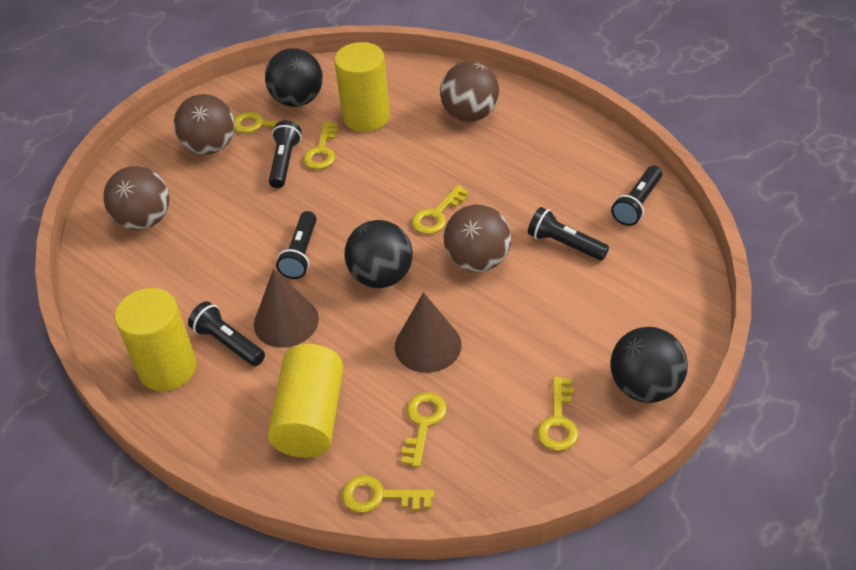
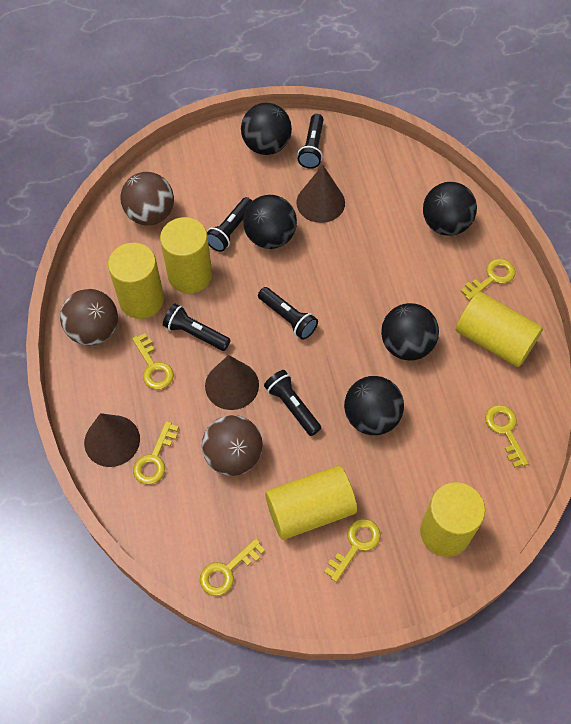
black ball: [265,48,323,107] [344,220,413,288] [610,327,688,403] = 3 -> [241,103,292,155] [243,195,297,249] [344,376,404,435] [381,303,439,360] [423,182,477,236] = 5
brown ball: [103,166,169,230] [174,94,235,155] [440,61,499,122] [444,204,511,272] = 4 -> [60,289,118,346] [121,172,174,225] [202,415,263,476] = 3
brown cone: [254,269,319,348] [395,292,462,373] = 2 -> [84,413,140,467] [205,355,259,410] [296,165,345,223] = 3
yellow cylinder: [115,288,197,391] [267,344,344,458] [334,42,390,132] = 3 -> [108,243,164,319] [160,217,212,294] [265,466,357,540] [420,482,485,557] [456,292,543,367] = 5

